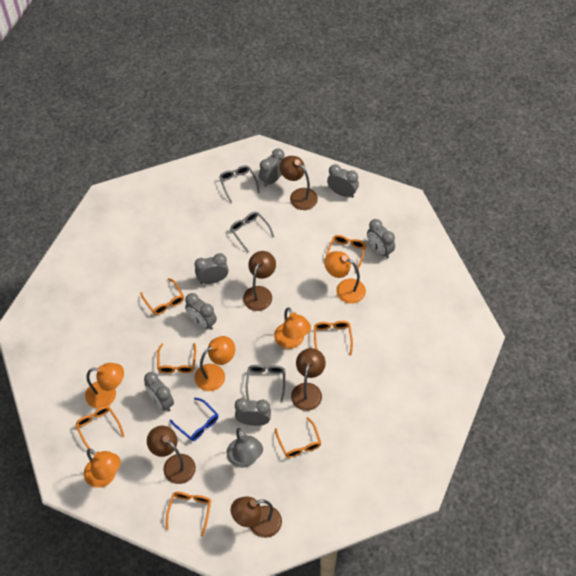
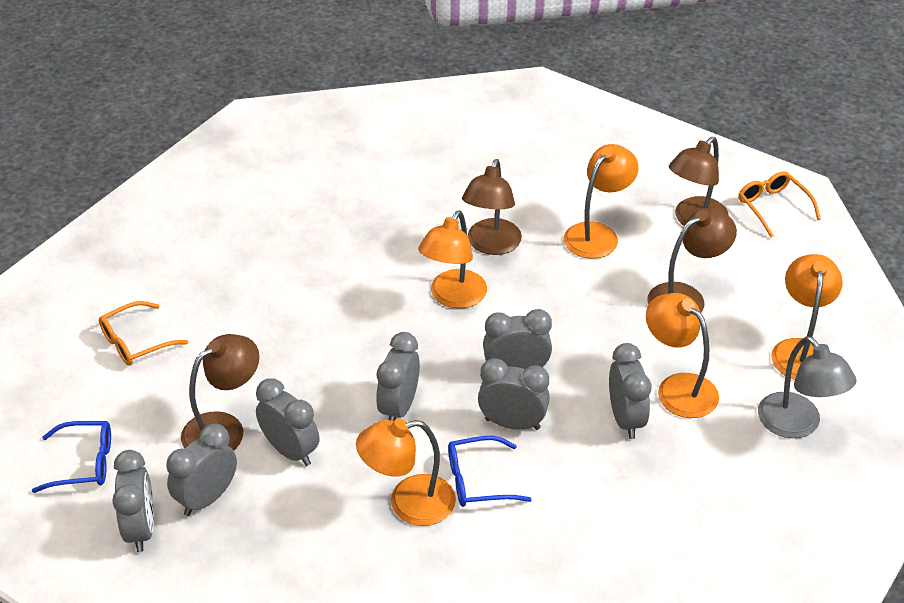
blue glasses: [170,398,218,441] = 1 -> [32,421,111,493] [448,436,532,507] = 2
brown lamp: [147,426,196,484] [231,496,282,538] [243,251,276,311] [280,156,318,210] [291,348,326,411] = 5 -> [181,334,259,451] [462,159,522,255] [648,208,737,313] [669,137,729,226] = 4
grey glasses: [219,165,260,203] [230,212,274,252] [246,365,285,402] = 3 -> none = 0
orange glasses: [75,406,125,449] [140,278,184,315] [157,343,196,374] [166,492,211,537] [275,417,321,458] [314,321,353,355] [326,235,366,273] = 7 -> [99,301,188,366] [738,171,821,237] = 2

